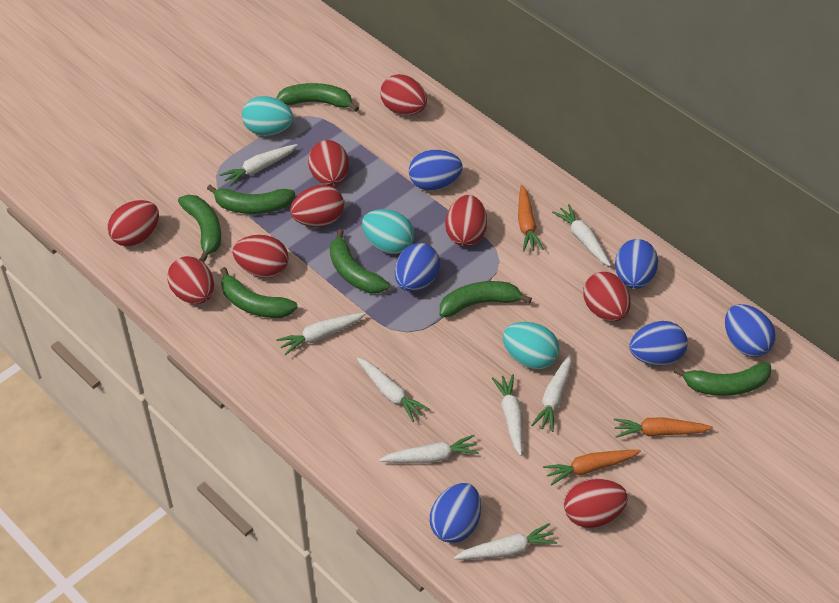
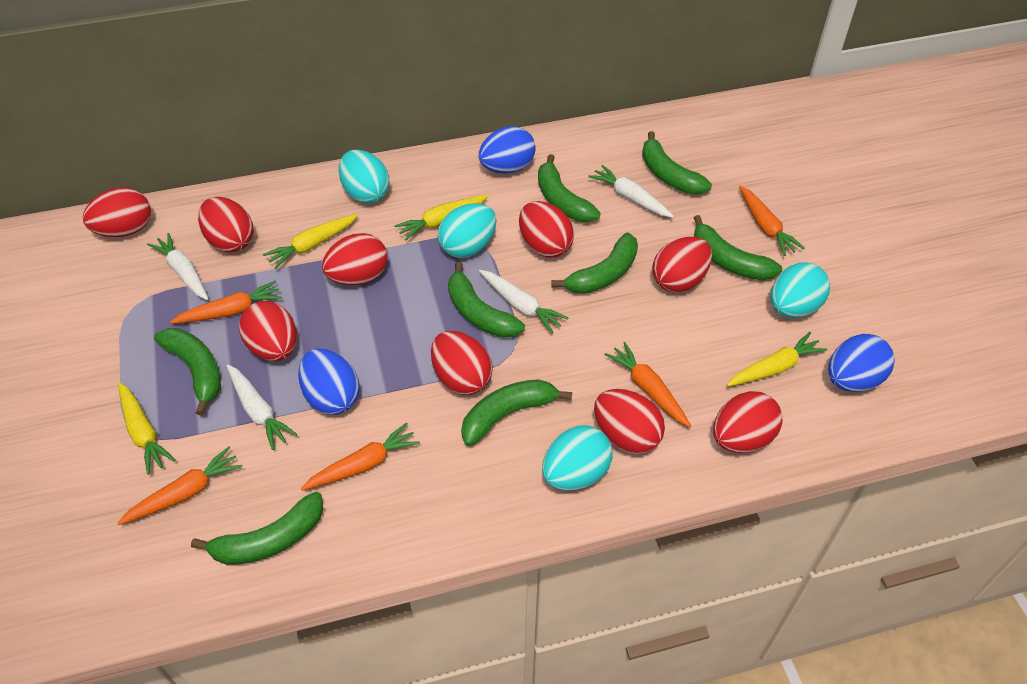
blue egg: [395,243,440,292] [409,150,463,191] [430,483,481,543] [615,239,658,289] [629,321,688,366] [725,304,776,357] = 6 -> [298,349,360,415] [479,126,536,174] [828,334,895,392] = 3
green banana: [178,195,221,262] [207,185,295,214] [220,267,298,318] [276,83,359,112] [330,229,390,294] [440,281,532,317] [674,363,771,396] = 7 -> [154,328,221,416] [191,492,323,565] [448,262,525,338] [461,379,572,446] [538,154,600,222] [551,233,638,294] [642,131,712,194] [694,215,782,281] = 8
orange carrot: [518,185,544,252] [543,450,641,486] [614,417,713,438] = 3 -> [118,447,242,525] [170,280,282,324] [301,422,420,490] [604,342,691,427] [739,186,805,256] = 5
turquoise egg: [242,96,293,136] [362,209,414,254] [503,322,559,369] = 3 -> [339,150,390,204] [438,203,496,258] [542,425,612,491] [771,262,830,318] = 4
white carrot: [219,144,298,187] [276,312,366,355] [357,358,429,422] [379,435,479,463] [454,523,557,559] [492,374,523,456] [531,354,572,432] [552,204,611,266] = 8 -> [147,233,208,300] [226,364,297,450] [479,270,568,333] [588,165,674,218] = 4
yellow carrot: none = 0 -> [118,382,175,475] [263,214,358,269] [394,195,488,241] [727,332,827,386] = 4

